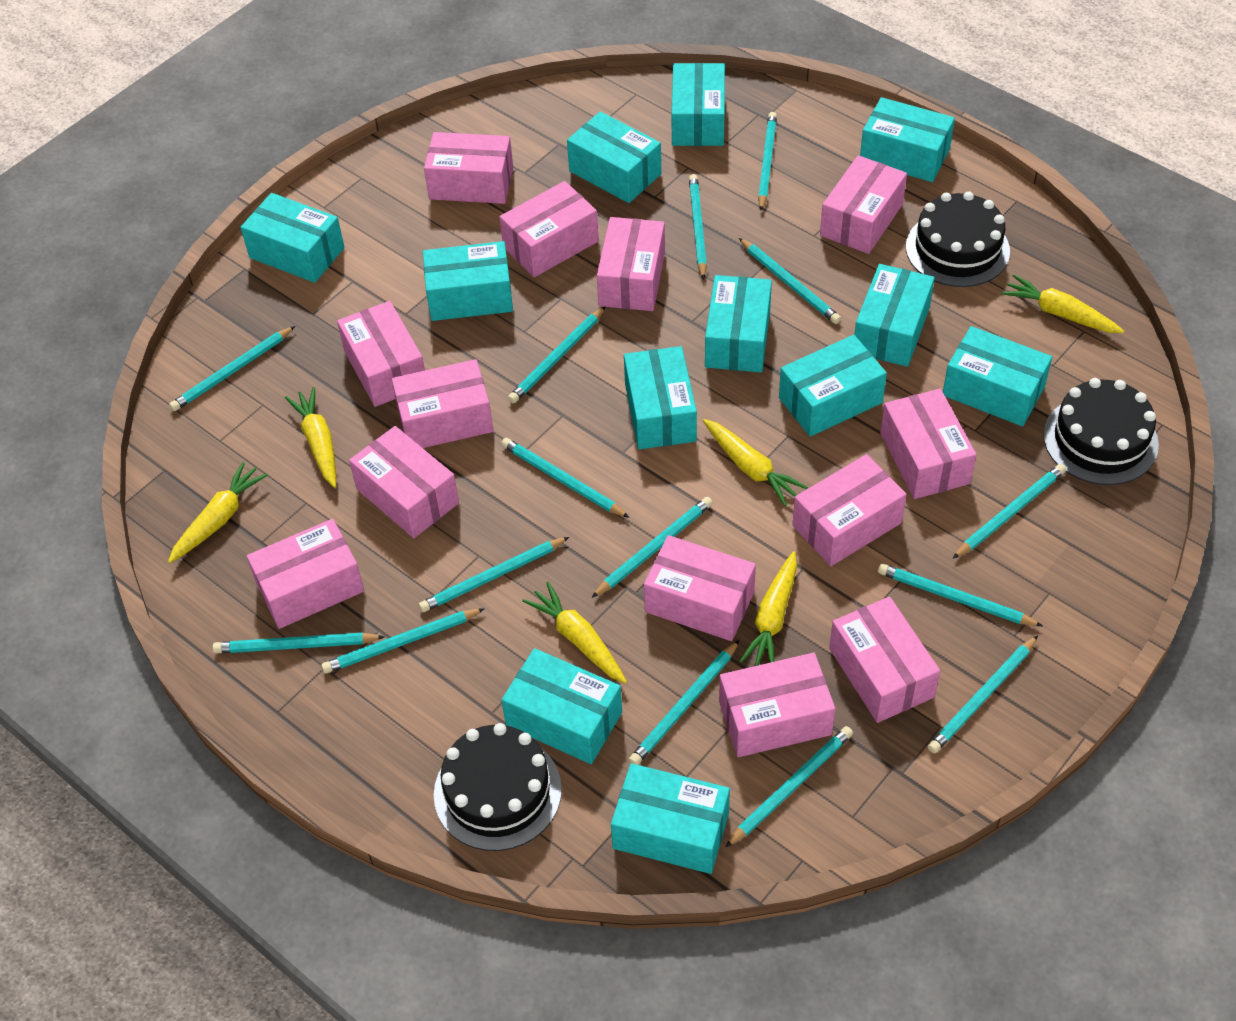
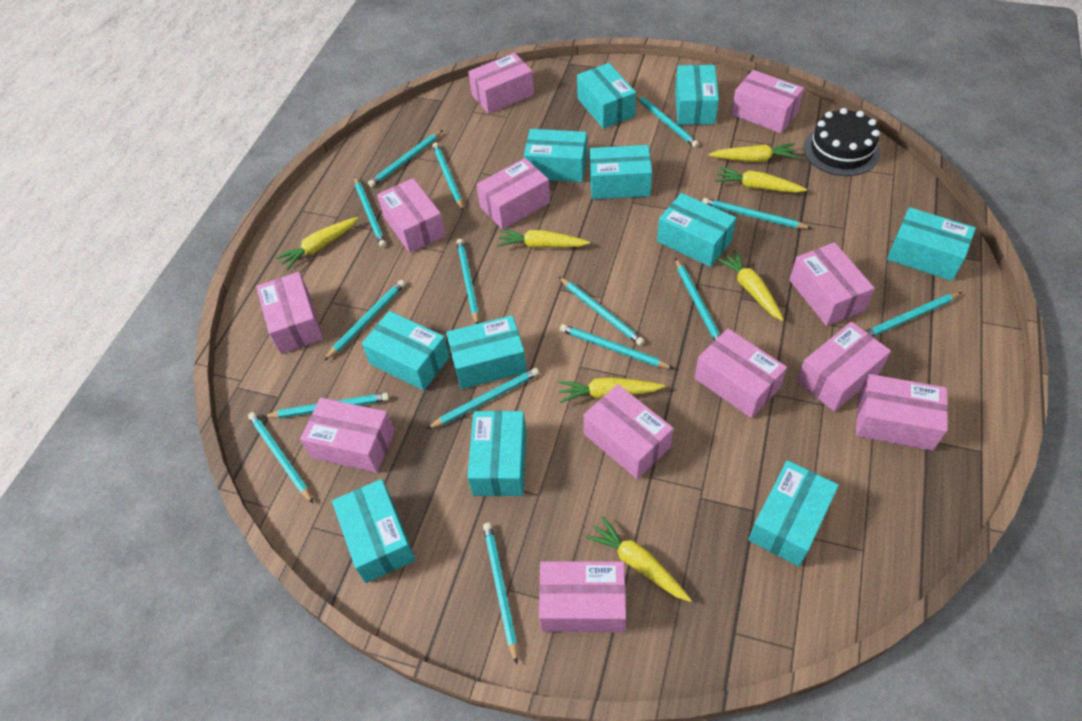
black cake: [434,723,562,851] [906,191,1010,287] [1043,378,1159,485] = 3 -> [804,108,880,176] = 1
pink box: [247,519,364,629] [337,301,425,407] [349,426,459,538] [392,359,493,448] [424,132,513,204] [500,181,599,277] [597,217,665,311] [644,535,756,641] [719,653,835,757] [792,454,907,566] [820,155,907,254] [829,596,940,723] [880,389,977,499] = 13 -> [256,272,324,354] [300,398,395,473] [377,178,446,253] [468,53,534,114] [476,158,550,230] [539,561,626,632] [583,384,674,479] [695,328,787,418] [731,70,804,133] [790,242,875,326] [797,322,891,412] [856,374,948,451] = 12
turquoise box: [241,193,345,283] [423,241,513,321] [501,648,622,764] [567,111,661,203] [611,763,730,874] [624,346,697,449] [671,63,725,146] [705,275,772,372] [779,335,887,437] [854,264,935,367] [860,97,955,182] [943,326,1052,426] = 12 -> [332,479,416,583] [362,311,450,391] [446,315,527,389] [467,411,526,496] [524,129,587,182] [577,63,636,129] [589,145,652,199] [657,193,736,267] [675,65,719,125] [748,460,839,566] [887,207,976,281] = 11
yellow carrot: [168,462,268,563] [285,387,336,488] [522,582,627,684] [703,419,808,506] [740,551,797,666] [1001,274,1124,333] = 6 -> [276,217,359,270] [497,229,590,248] [558,377,665,403] [585,516,691,602] [708,143,798,162] [715,167,807,193] [716,250,784,321] = 7

